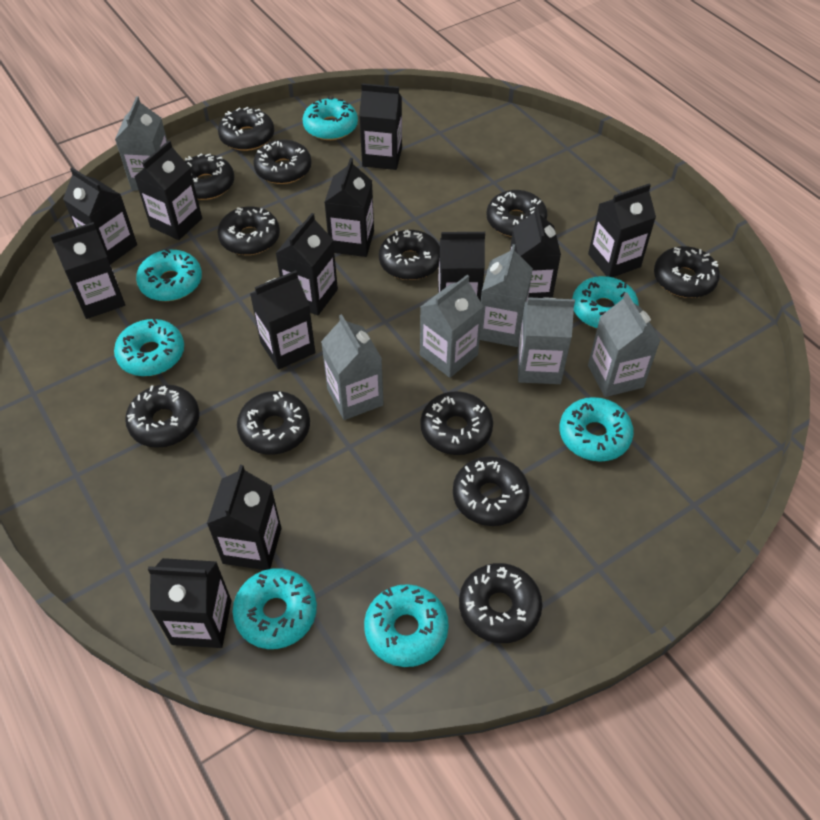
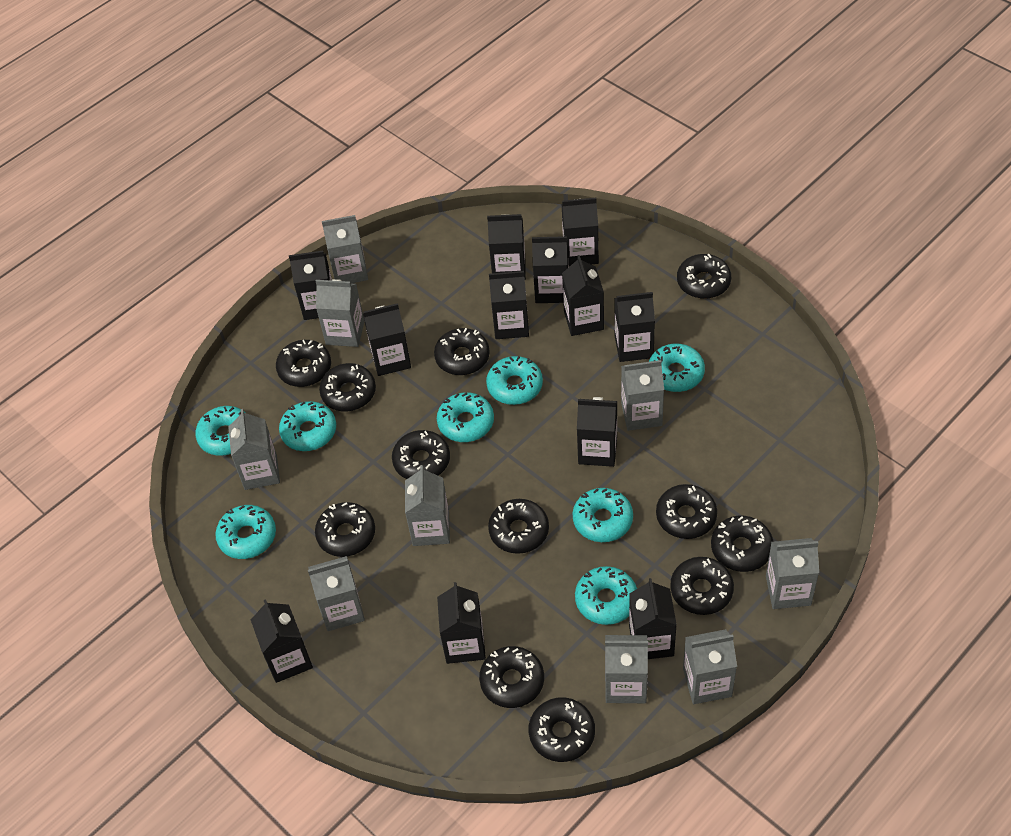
grey carton: [115,96,167,191] [321,314,384,420] [420,275,483,378] [480,244,533,347] [518,297,575,384] [588,292,661,397] = 6 -> [228,409,280,490] [308,556,365,631] [316,279,365,347] [322,215,368,283] [405,466,450,546] [605,635,648,703] [621,360,664,431] [683,629,737,704] [766,538,819,609] = 9
turquoise donut: [114,319,184,376] [136,249,202,301] [232,568,317,649] [303,96,358,140] [364,584,449,667] [560,397,634,462] [572,276,639,328] = 7 -> [195,406,245,456] [215,505,276,559] [279,401,336,451] [437,392,494,442] [486,356,543,405] [572,488,633,542] [575,566,637,625] [649,344,705,392] = 8

